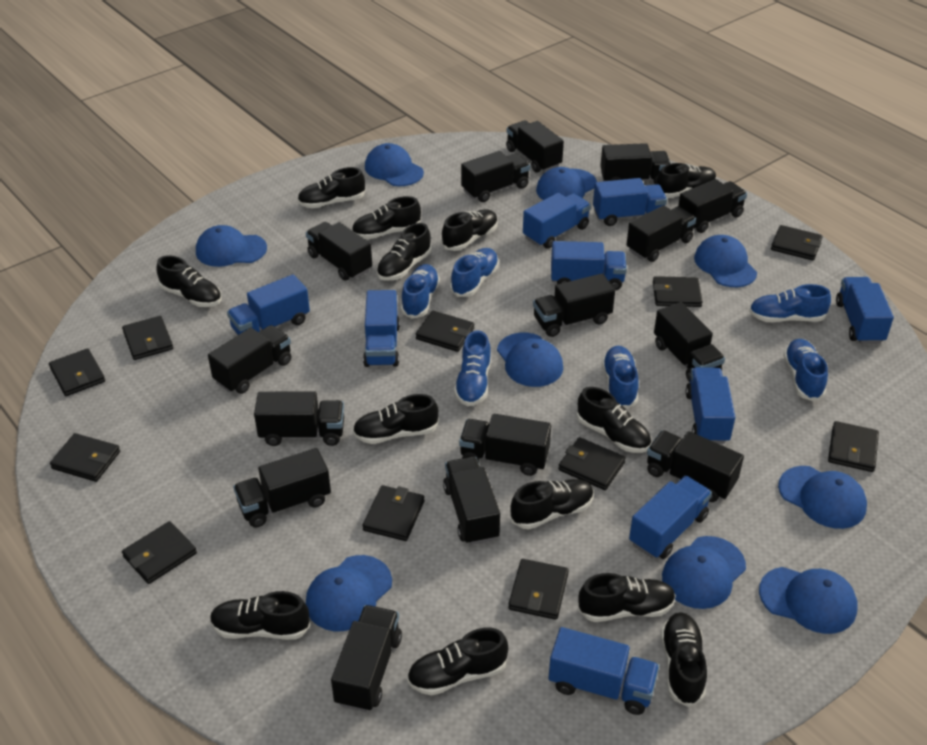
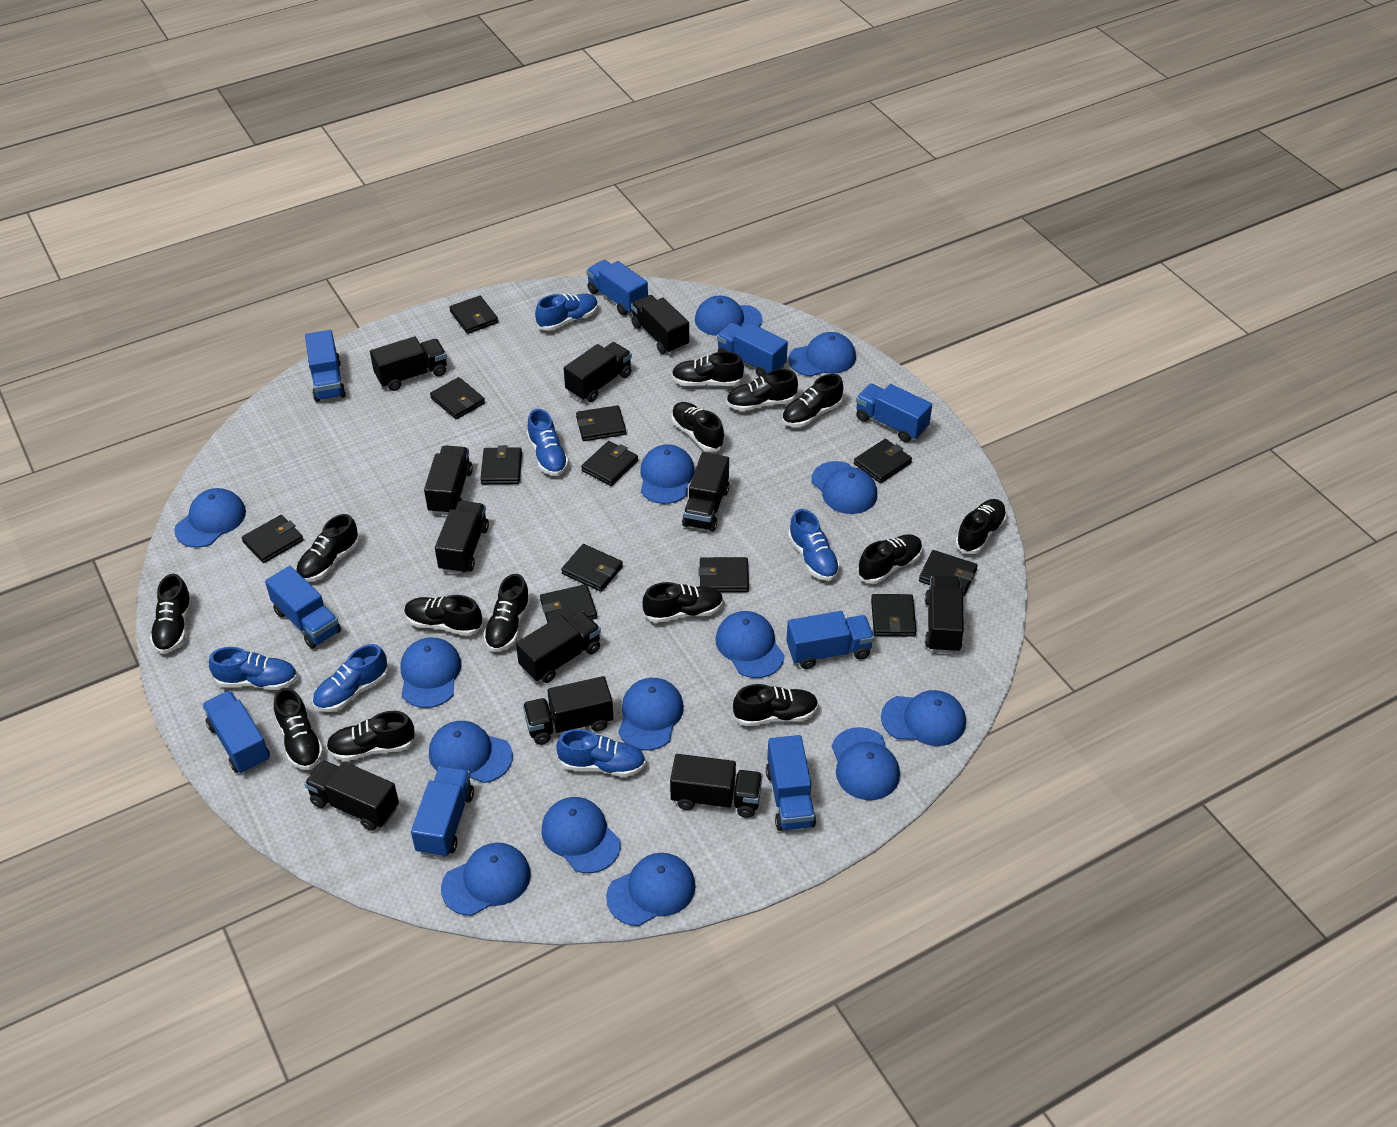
black shoe: [156,255,221,307] [210,591,311,640] [297,167,365,208] [352,196,421,239] [353,394,439,444] [377,223,432,281] [407,628,508,696] [441,209,498,251] [510,479,594,529] [577,387,651,453] [578,573,676,622] [657,163,717,198] [661,612,707,707] = 13 -> [150,574,193,654] [274,688,323,770] [296,514,360,582] [326,711,416,761] [404,595,483,636] [483,574,531,652] [643,582,724,623] [671,402,725,452] [672,351,744,386] [726,369,798,411] [733,684,819,726] [782,374,843,427] [857,534,922,584] [955,499,1007,554] = 14
black truck: [208,325,291,394] [233,448,331,528] [254,391,344,446] [306,222,372,281] [331,605,402,712] [443,457,500,545] [459,414,551,476] [461,151,530,202] [506,120,564,173] [533,274,615,337] [600,143,671,185] [626,205,696,262] [647,430,744,502] [654,302,725,382] [678,179,747,233] = 15 -> [304,760,399,831] [370,337,447,391] [424,445,473,515] [435,501,489,574] [516,611,601,683] [523,676,613,745] [564,342,632,402] [631,295,689,354] [670,754,763,818] [682,452,729,532] [925,576,964,653] = 11
black wallet: [49,348,105,396] [50,433,120,482] [122,316,173,360] [122,521,197,584] [363,485,425,541] [416,311,474,352] [508,559,569,620] [558,437,626,490] [653,276,703,307] [771,225,822,260] [828,421,879,472] = 11 -> [242,515,304,563] [430,377,485,419] [449,296,498,334] [480,445,522,484] [540,584,597,623] [561,544,623,592] [576,405,626,441] [581,441,638,486] [698,557,749,592] [854,439,912,483] [871,594,917,636] [919,550,978,596] = 12
blue cap: [196,225,267,267] [306,555,392,631] [365,143,424,186] [497,333,563,387] [536,167,597,200] [662,536,746,609] [694,235,757,287] [759,567,858,634] [778,466,867,529] = 9 -> [174,488,246,548] [400,637,461,708] [429,721,513,783] [441,843,531,916] [541,797,621,873] [606,853,695,926] [618,678,684,751] [640,444,695,504] [695,296,762,336] [715,611,785,678] [788,332,856,377] [811,461,877,514] [832,727,900,800] [881,690,966,746] = 14

